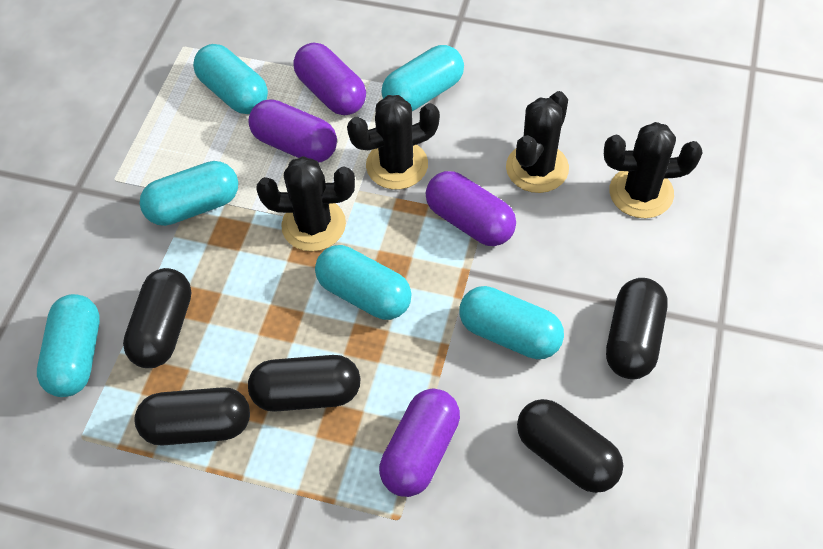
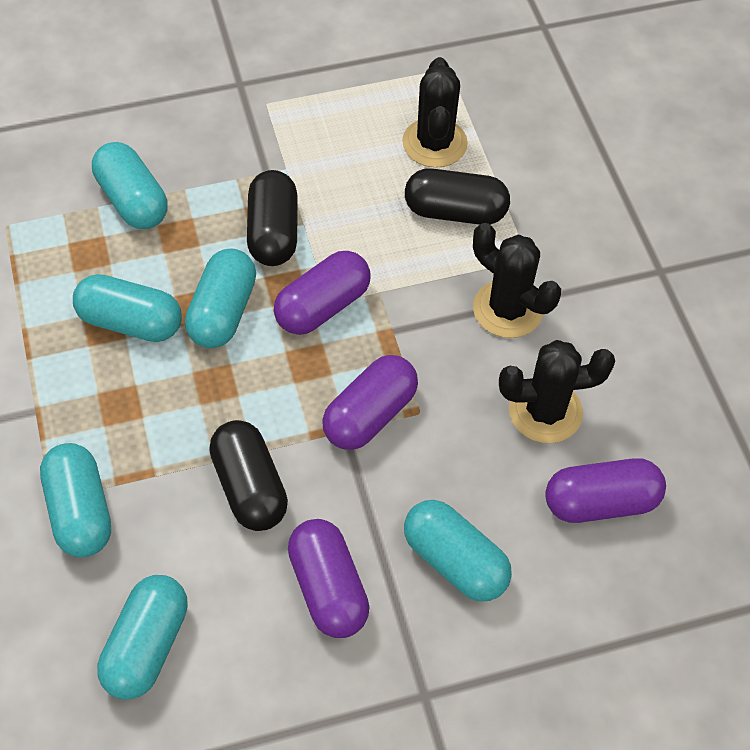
black cactus: [256,156,355,251] [347,95,440,189] [506,91,569,193] [604,122,703,218] = 4 -> [402,57,468,168] [473,223,561,338] [499,340,615,443] = 3
black capsule: [123,268,191,368] [135,387,250,446] [248,355,361,412] [517,399,623,493] [606,278,668,379] = 5 -> [209,420,288,531] [247,170,297,266] [405,168,510,225] = 3

